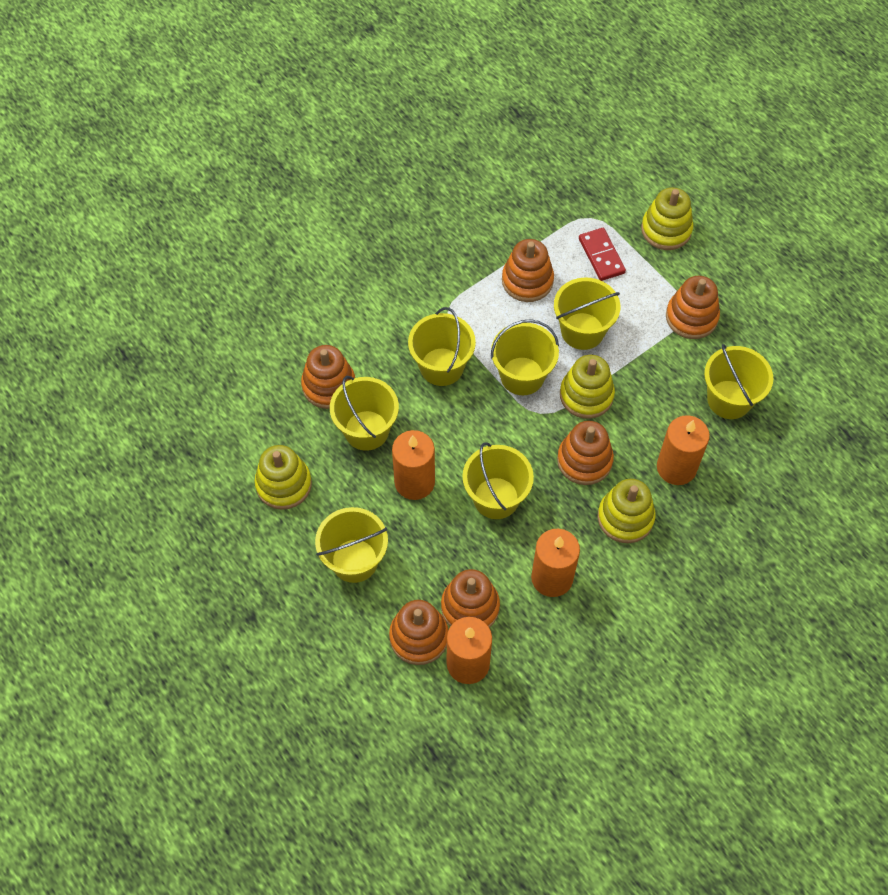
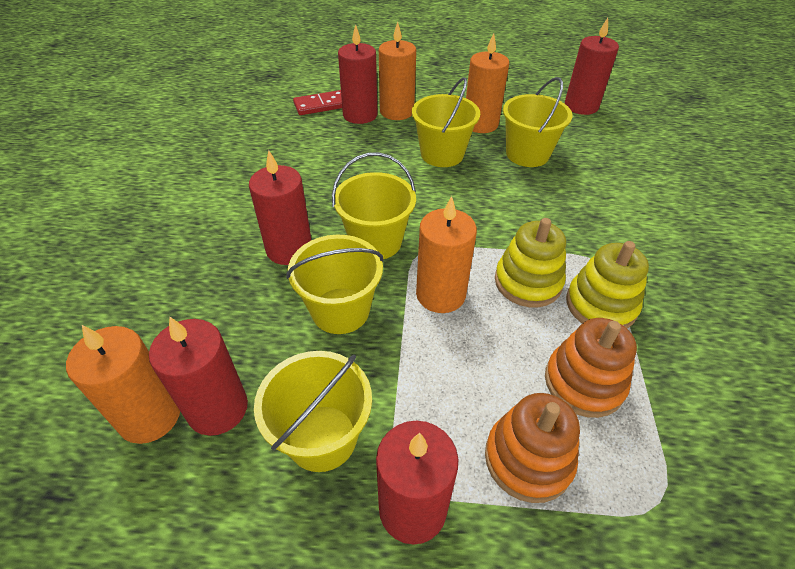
orange stacking toy: [301,345,355,409] [389,600,448,665] [441,569,500,628] [502,239,554,302] [557,421,614,485] [666,276,720,339] = 6 -> [485,393,580,503] [545,318,637,418] = 2
red candle: none = 0 -> [149,316,248,436] [249,150,311,265] [338,25,377,124] [376,421,458,545] [565,18,619,115] = 5
yellow bucket: [315,507,388,583] [330,376,399,451] [408,307,476,386] [462,442,534,519] [491,319,559,395] [554,277,620,350] [704,344,773,419] = 7 -> [254,351,372,472] [286,235,384,334] [332,153,416,259] [412,77,480,167] [503,77,572,167] = 5
yellow stacking toy: [255,445,312,510] [560,355,615,419] [598,479,656,543] [641,187,694,250] = 4 -> [495,218,566,307] [566,241,649,328] = 2

